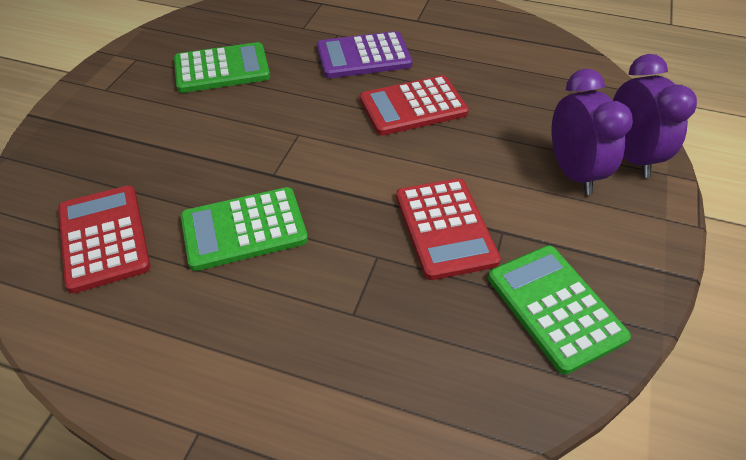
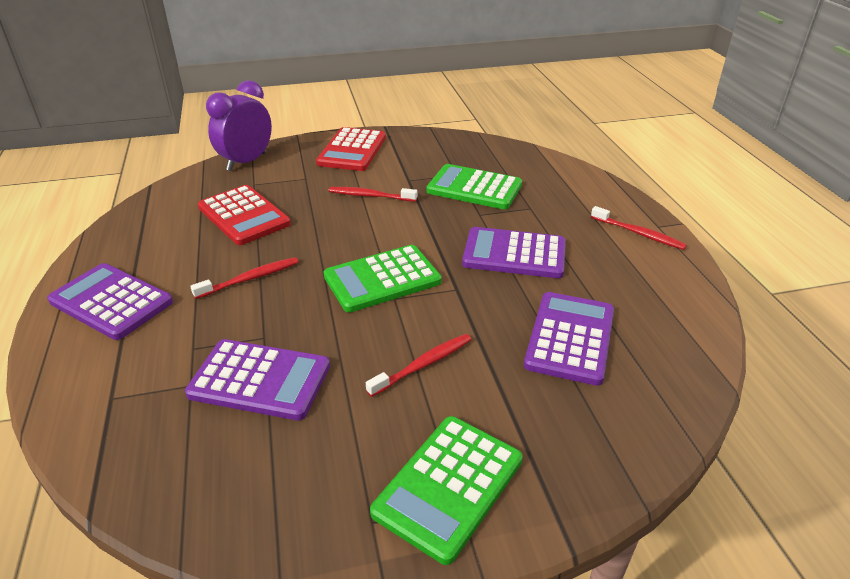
purple calculator: [317,31,412,78] = 1 -> [47,263,173,340] [185,339,330,420] [462,227,566,278] [524,292,614,386] = 4
purple clock: [552,69,633,195] [613,54,697,178] = 2 -> [206,80,272,171] = 1
red calculator: [58,186,150,293] [360,75,469,135] [396,179,501,280] = 3 -> [198,185,291,245] [316,127,386,171] = 2
red toothbrush: none = 0 -> [190,257,299,299] [328,187,418,202] [366,334,471,397] [591,206,687,250] = 4

